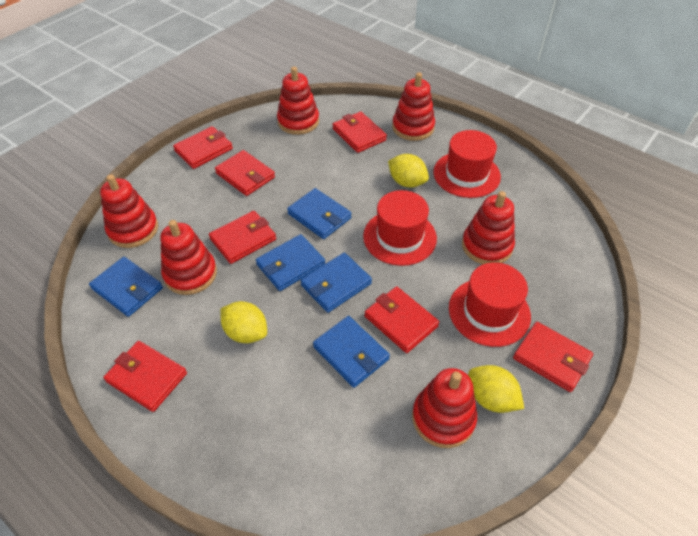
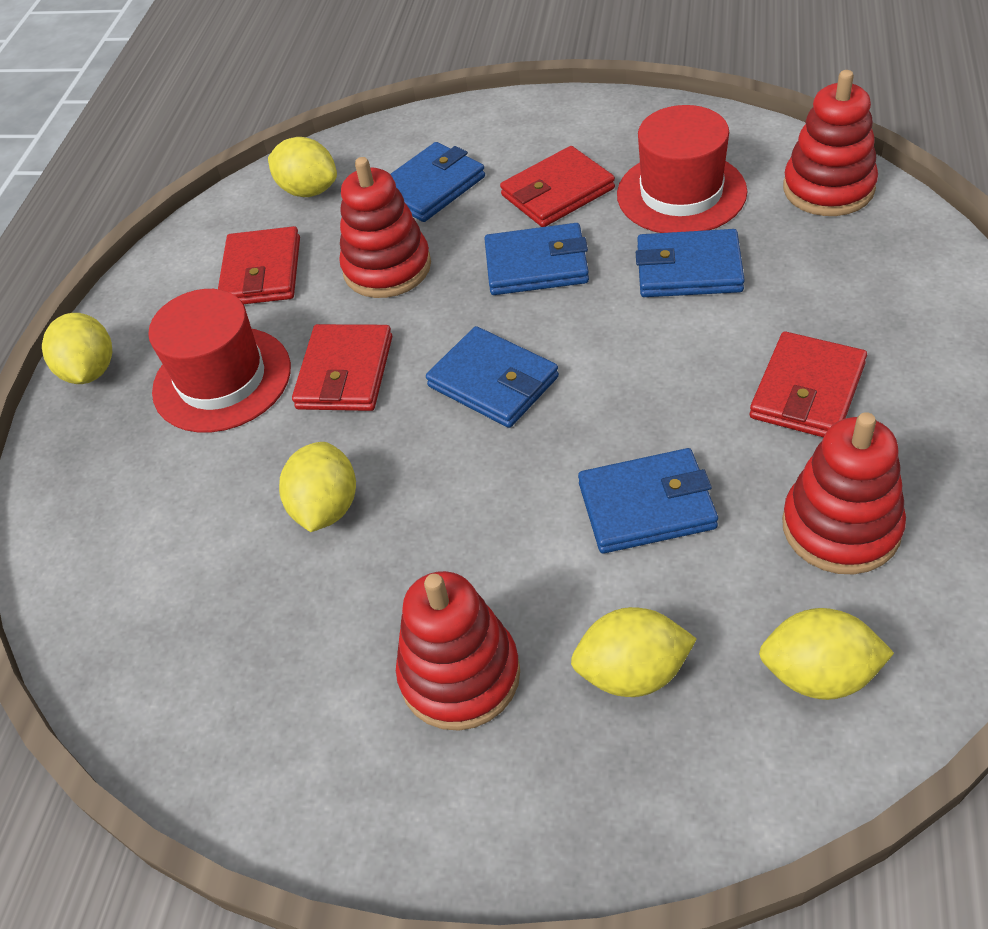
red hat: [363,190,437,266] [433,130,501,198] [449,262,531,347] = 3 -> [148,289,291,433] [617,105,747,233] = 2
red stacking toy: [100,174,158,248] [160,220,217,295] [277,67,319,135] [392,72,435,141] [412,368,477,448] [462,191,515,264] = 6 -> [339,157,431,298] [396,571,520,731] [782,412,906,574] [783,70,878,216] = 4
red wallet: [103,341,187,412] [173,126,233,169] [209,211,276,264] [215,150,275,196] [333,112,387,153] [364,286,439,353] [513,322,593,392] = 7 -> [218,226,300,304] [292,324,392,411] [500,146,615,227] [750,332,867,438] = 4
yellow lemon: [220,301,267,343] [388,154,429,187] [468,365,524,413] = 3 -> [42,313,112,384] [268,137,337,197] [279,442,356,532] [571,607,697,697] [759,608,894,700] = 5

